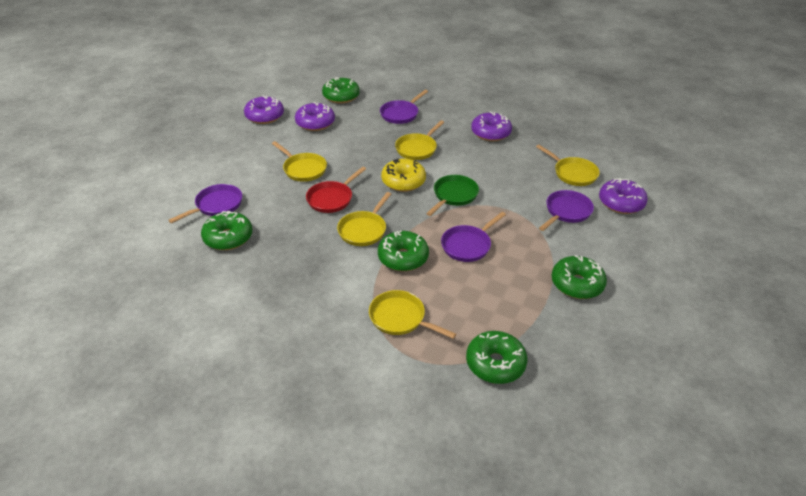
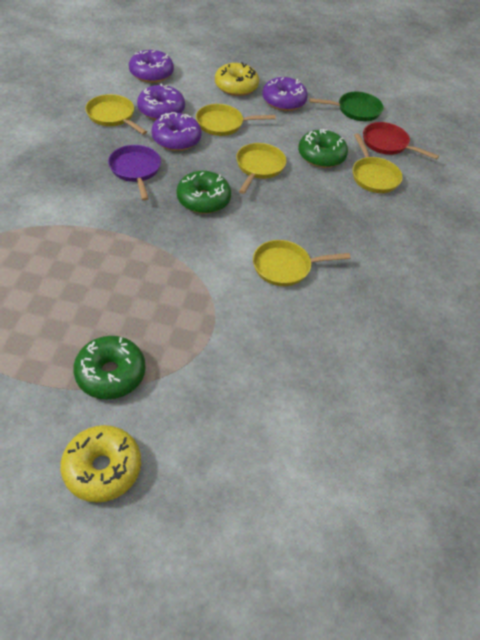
green donut: [201,211,253,250] [322,77,360,103] [378,231,429,271] [466,331,528,384] [551,255,607,299] = 5 -> [73,336,146,399] [176,171,231,214] [298,129,348,168] = 3
purple pan: [168,184,242,223] [380,90,428,124] [441,212,506,262] [539,190,594,231] = 4 -> [108,145,161,201] = 1
yellow donut: [381,158,426,192] = 1 -> [60,425,141,503] [215,62,259,96] = 2

